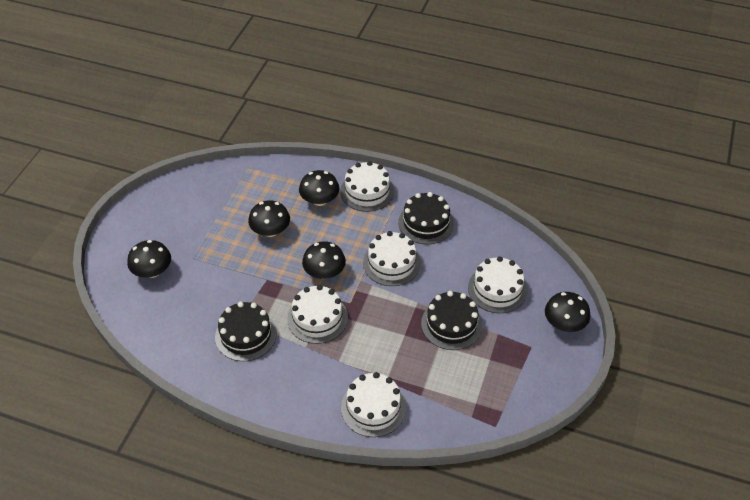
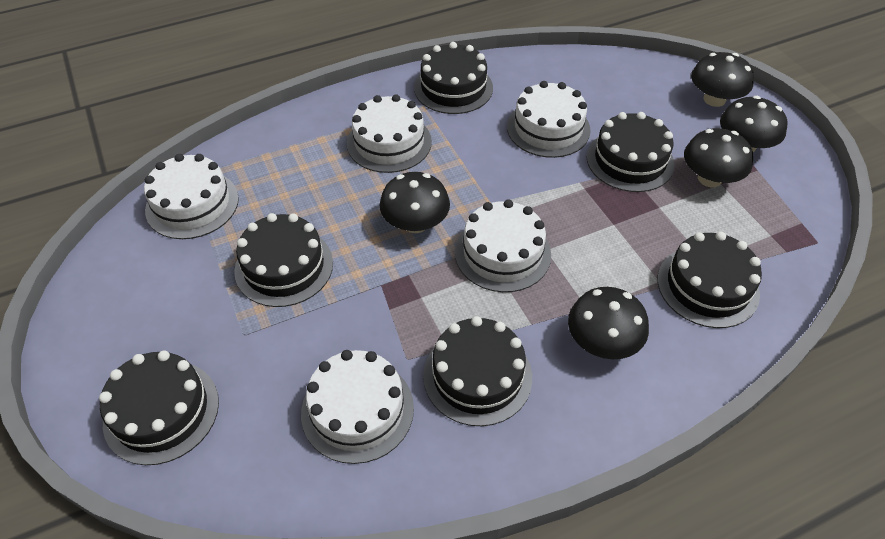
black cake: [215,302,277,361] [398,192,454,245] [421,291,482,350] = 3 -> [99,350,219,465] [234,213,333,307] [414,42,493,114] [423,316,532,426] [587,112,675,192] [658,232,762,328] = 6

